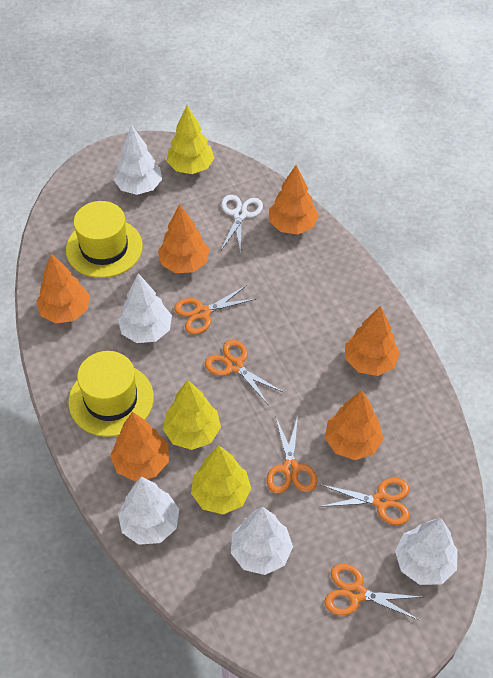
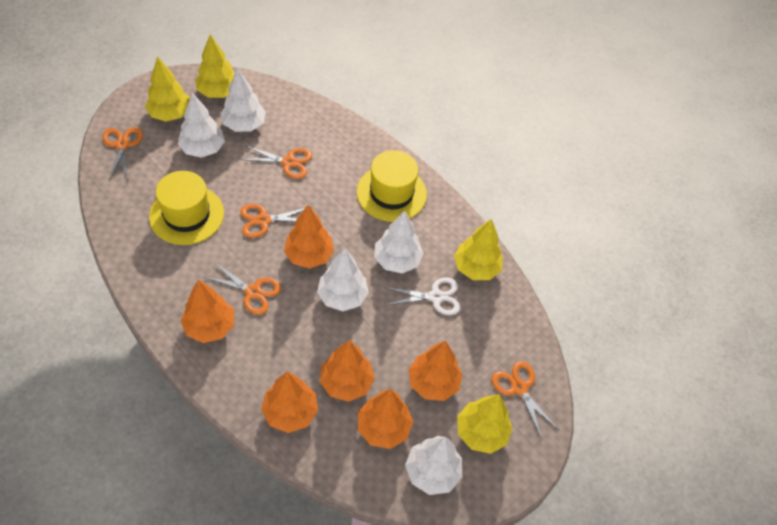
yellow tree: [163,380,221,450] [167,105,215,174] [191,446,251,515] = 3 -> [145,56,190,122] [195,34,235,98] [454,219,503,280] [457,394,513,454] = 4

